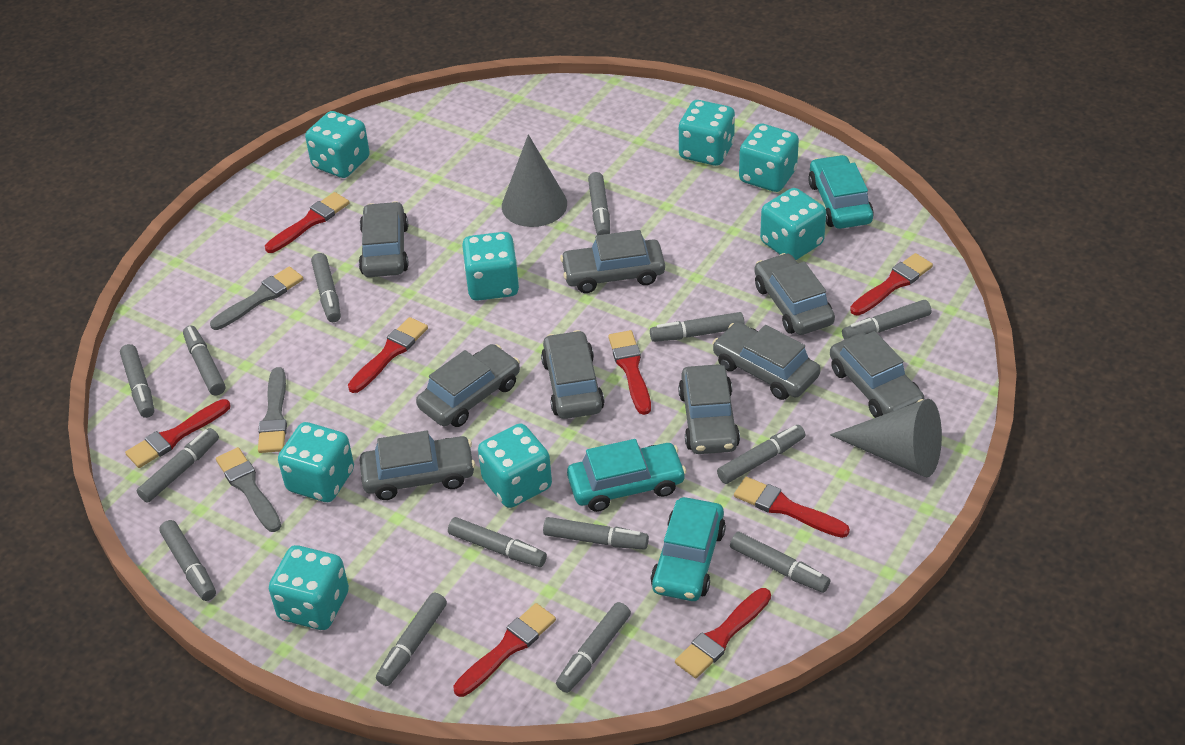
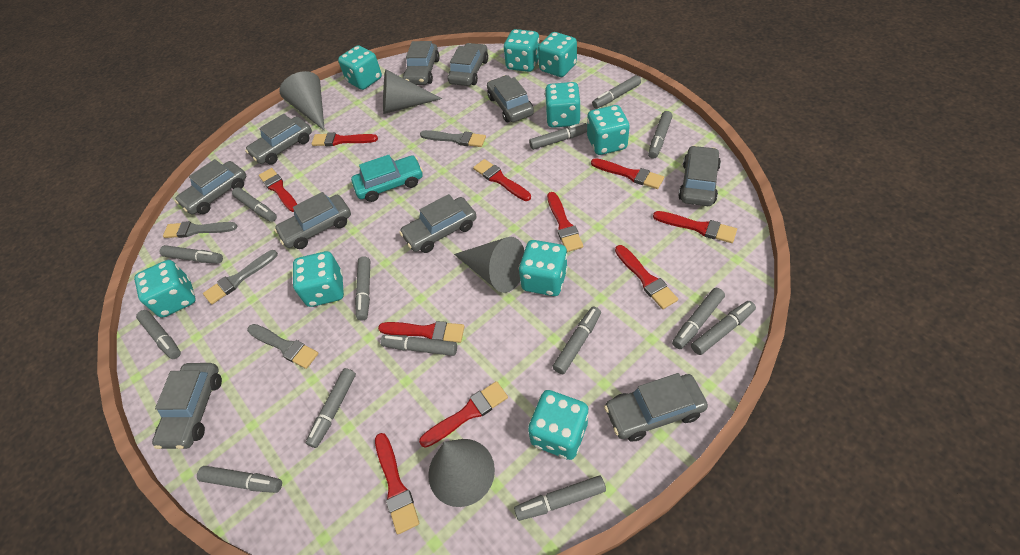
grey brush: [210,266,303,330] [216,447,281,532] [258,367,287,453] = 3 -> [163,221,237,238] [203,250,278,304] [247,324,318,369] [420,130,486,147] = 4
grey car: [359,201,409,277] [359,431,475,500] [416,344,520,427] [541,330,605,419] [560,230,665,293] [678,364,740,454] [712,322,821,400] [754,253,835,335] [830,331,924,418] = 9 -> [152,363,222,449] [175,159,246,215] [245,114,312,165] [274,192,351,249] [399,194,477,253] [403,41,440,85] [448,43,488,86] [487,75,534,122] [604,373,708,442] [678,145,721,206] = 10
grey cone: [502,134,567,227] [830,399,942,477] = 2 -> [279,71,325,131] [383,70,442,114] [428,439,495,507] [454,237,525,293] = 4
red brush: [125,399,231,468] [265,192,349,253] [348,317,428,393] [453,603,556,697] [608,330,651,415] [675,588,771,678] [734,477,850,538] [850,253,933,316] = 8 -> [259,168,297,212] [311,132,378,146] [375,433,419,534] [378,321,465,343] [419,381,508,448] [473,159,531,201] [547,192,583,252] [591,158,664,189] [615,245,678,309] [653,211,737,243] = 10
turquoise car: [567,439,686,512] [651,497,726,601] [808,155,874,229] = 3 -> [351,155,423,202] = 1
turquoise dice: [269,545,349,630] [278,422,354,502] [305,111,370,178] [462,232,519,301] [478,423,552,508] [679,100,735,166] [739,124,799,192] [760,188,826,260] = 8 -> [134,260,196,318] [293,251,344,307] [338,45,382,90] [504,29,539,72] [519,240,568,296] [528,390,589,460] [538,32,577,77] [545,82,581,128] [587,105,630,155] = 9

